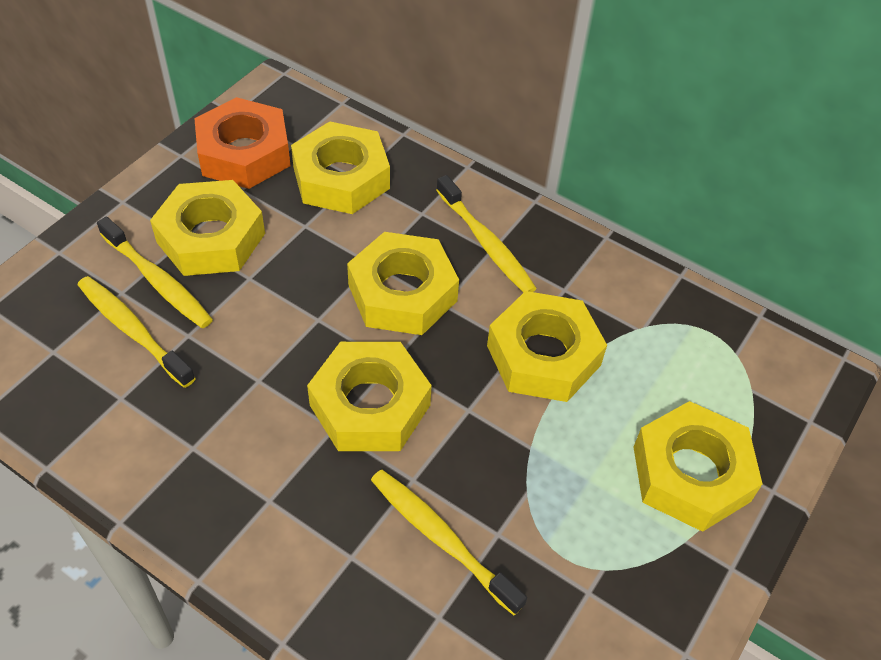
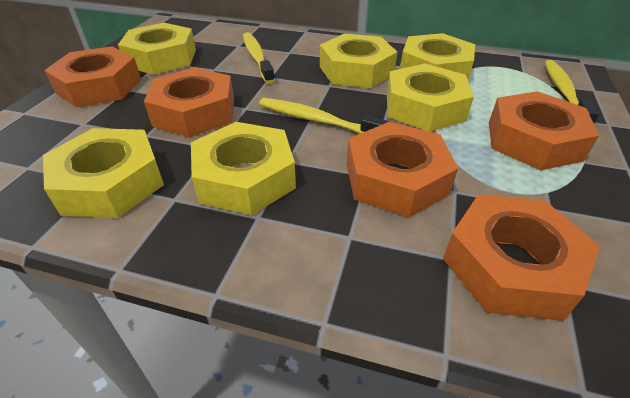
orange nut: [194,97,291,189] = 1 -> [44,46,141,107] [144,67,234,137] [347,122,458,217] [443,195,600,321] [489,91,599,170] = 5
yellow toothbrush: [78,276,196,388] [97,217,213,328] [371,469,527,616] [436,175,537,293] = 4 -> [243,32,275,84] [259,98,389,134] [545,60,599,123] = 3

